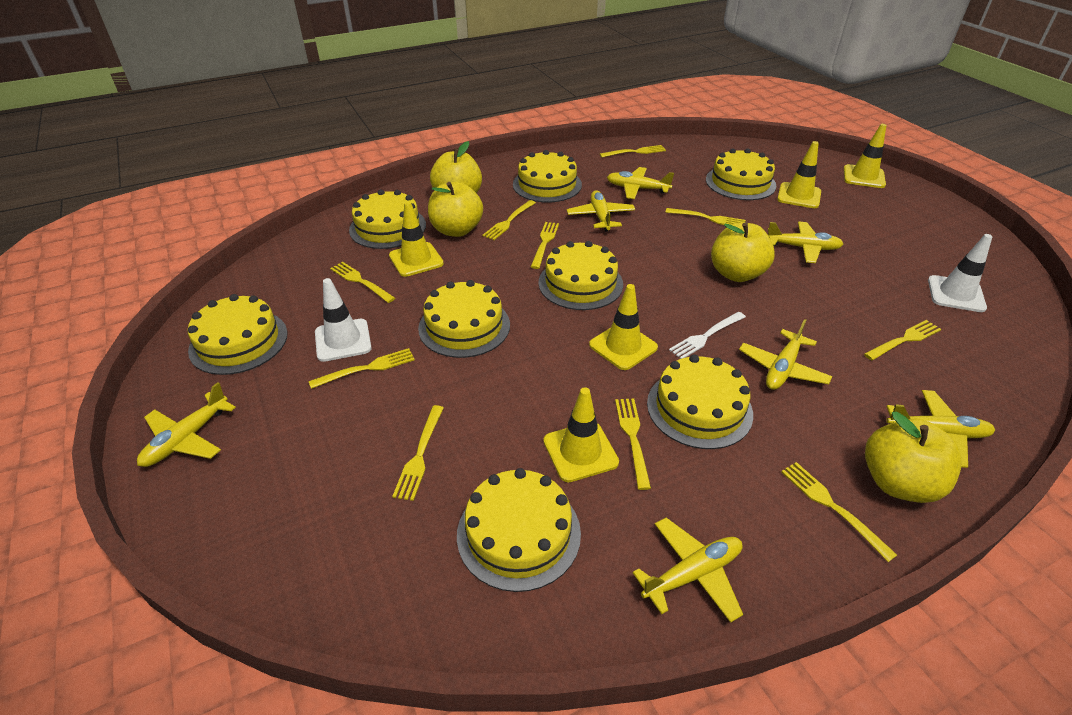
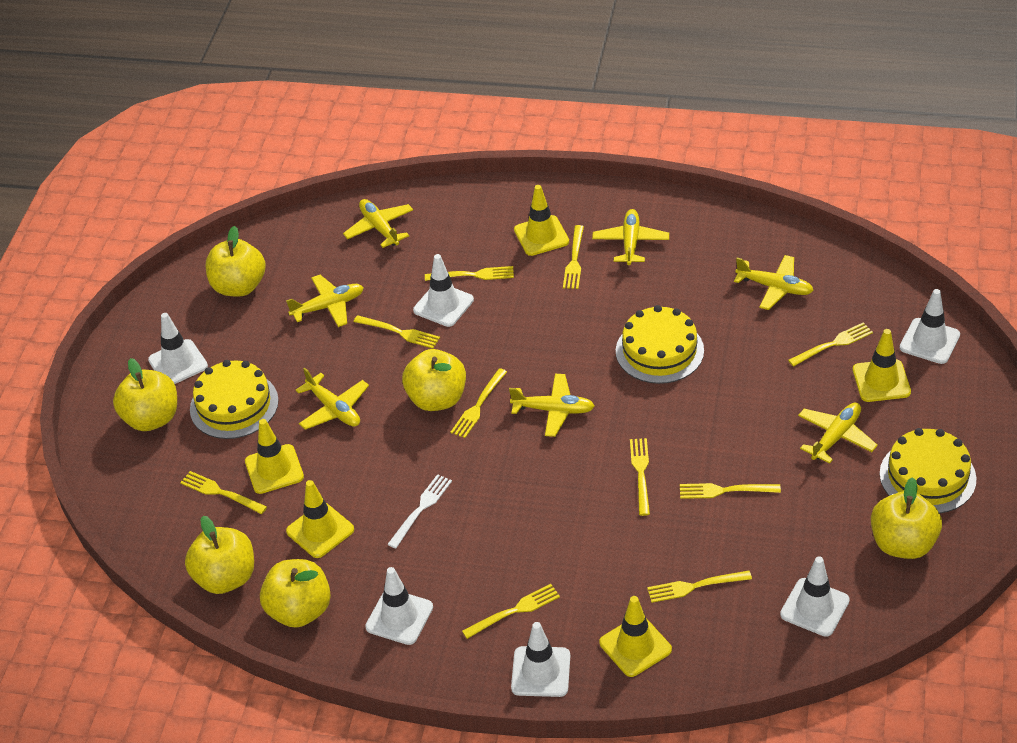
white traffic cone: [315,278,372,362] [928,234,992,312] = 2 -> [148,313,208,384] [365,567,433,645] [413,254,474,327] [511,622,570,697] [780,556,850,637] [900,289,960,364] = 6
yellow apple: [428,182,483,237] [430,141,482,193] [711,223,775,282] [865,411,962,503] = 4 -> [113,358,177,431] [185,516,254,594] [206,226,266,296] [260,559,331,628] [402,349,466,411] [871,477,942,559] = 6
yellow cake: [188,294,287,375] [349,189,426,249] [418,280,510,358] [457,468,581,592] [513,150,582,203] [538,241,623,310] [647,354,753,449] [706,149,777,200] = 8 -> [190,360,279,439] [616,305,704,384] [880,428,976,514] = 3

